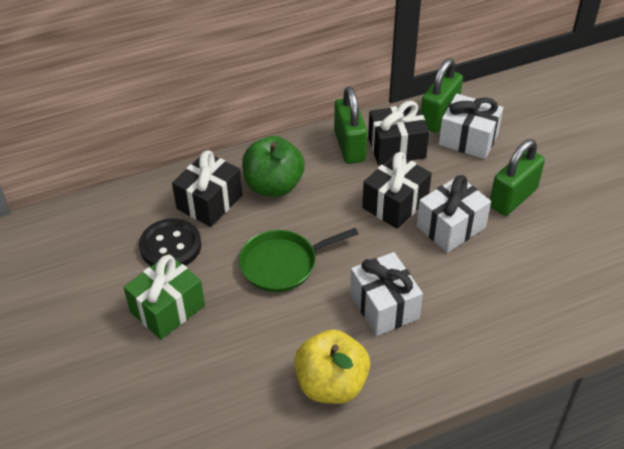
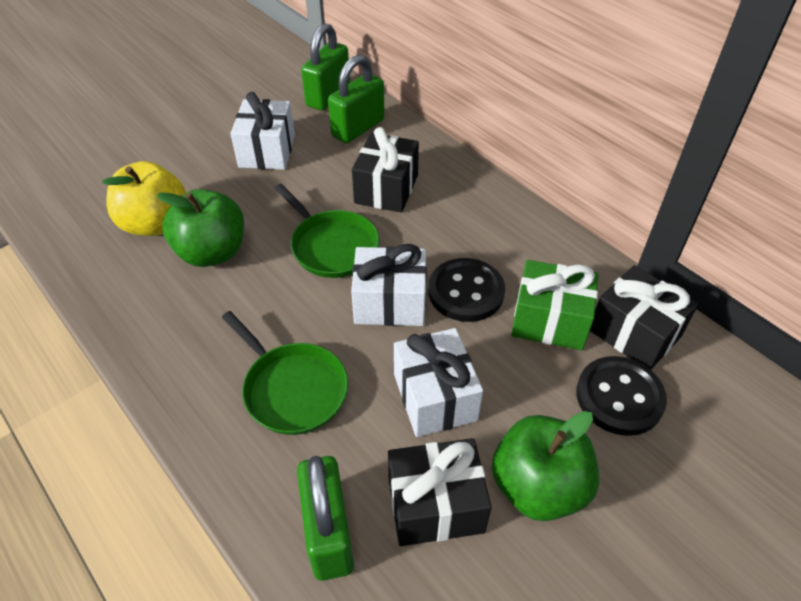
black button: [139,218,201,266] = 1 -> [428,258,505,322] [576,356,667,436] = 2
green apple: [242,136,305,197] = 1 -> [157,189,244,267] [492,411,599,521] = 2
green pan: [239,228,358,292] = 1 -> [222,311,348,435] [274,184,379,278] = 2

